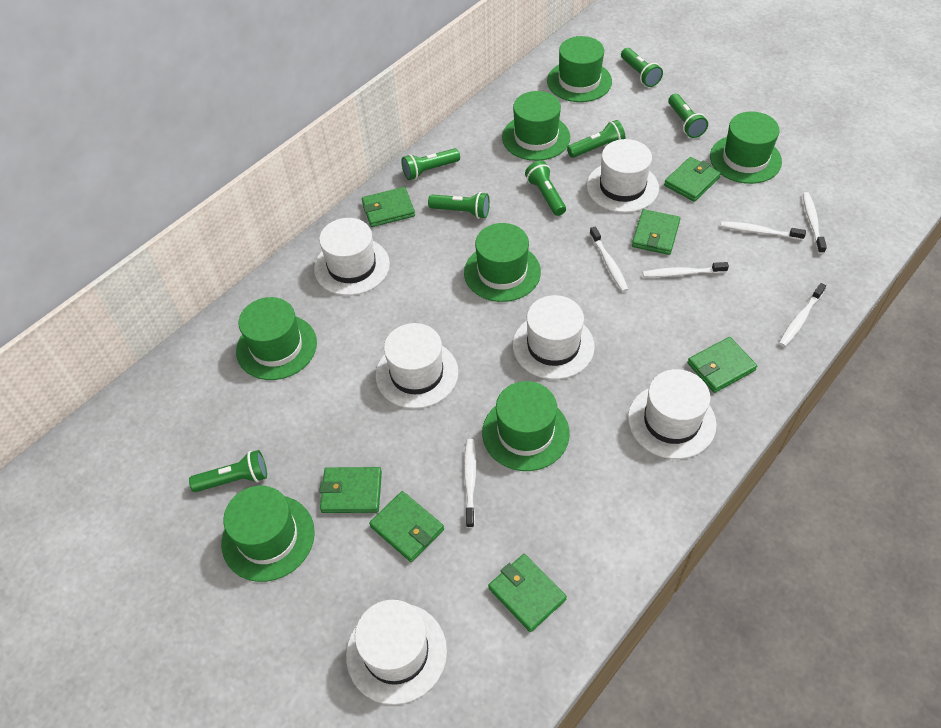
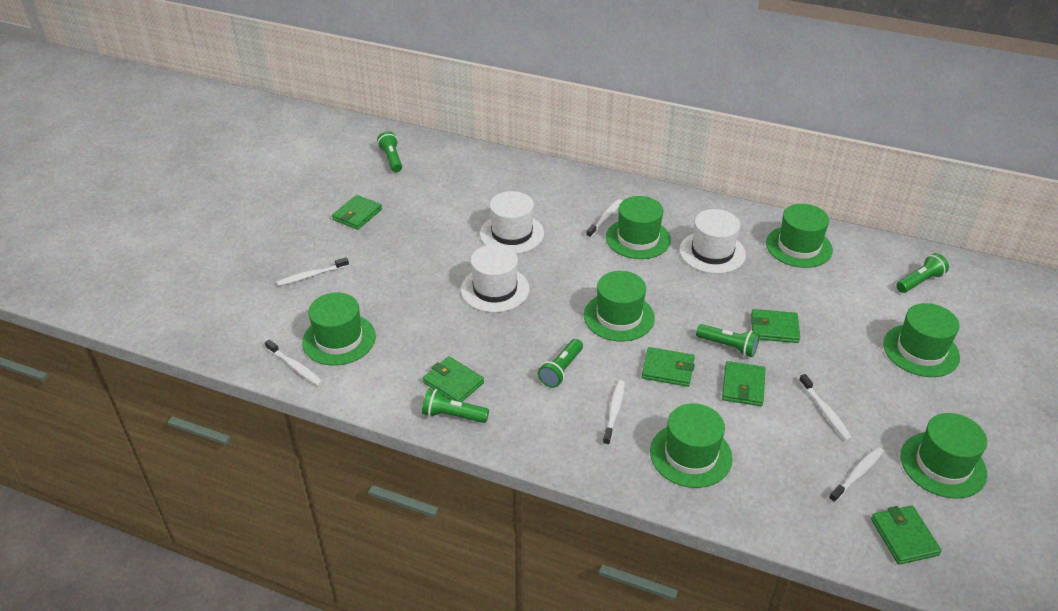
green flashlight: [189,450,267,492] [401,148,460,180] [428,192,490,219] [525,161,566,216] [567,120,626,158] [621,48,663,87] [668,94,708,138] = 7 -> [377,131,402,172] [422,389,489,423] [538,339,583,388] [696,324,759,357] [897,253,949,293] = 5
green wallet: [319,467,382,513] [362,187,415,227] [369,491,444,562] [488,554,567,632] [632,209,680,255] [664,157,721,202] [687,337,757,393] = 7 -> [332,195,382,230] [423,356,484,402] [642,347,695,387] [722,361,765,406] [751,309,800,343] [871,506,942,565] = 6
white hat: [314,218,390,296] [346,600,447,705] [376,323,458,409] [513,295,595,379] [587,139,659,213] [628,369,717,459] = 6 -> [461,244,529,313] [480,191,544,254] [680,209,746,274] = 3

